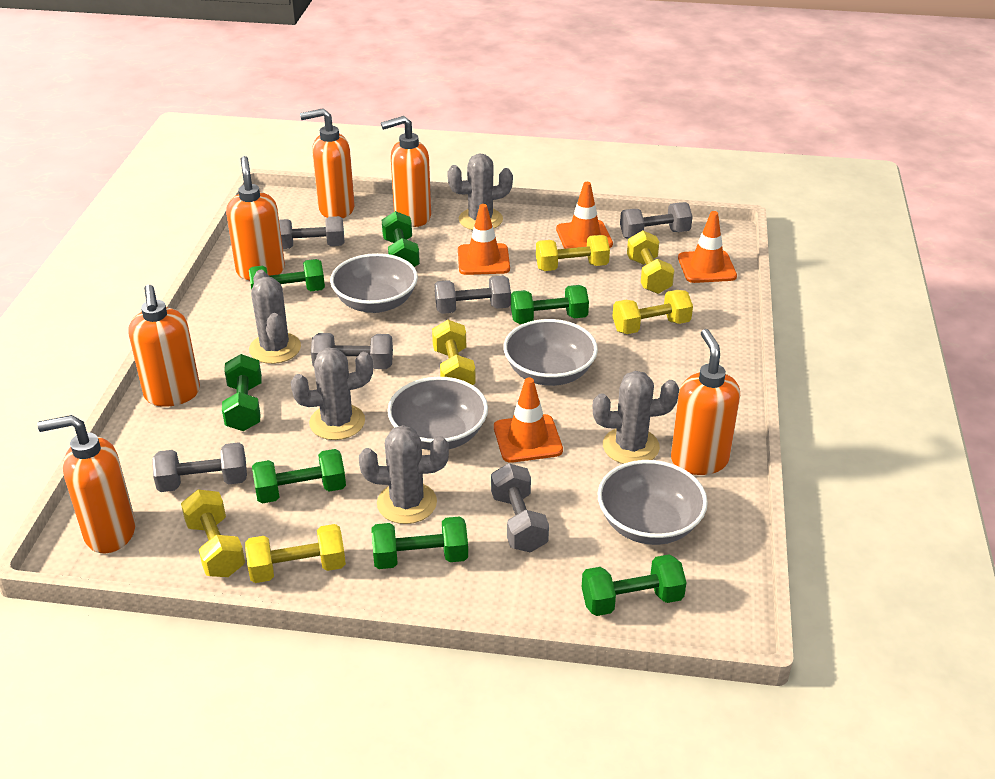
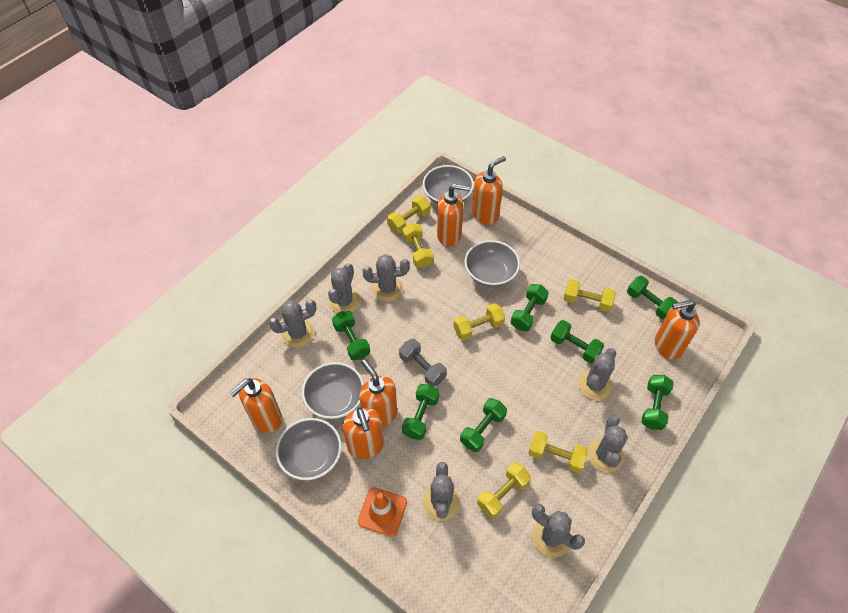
grey cactus: [249,270,301,364] [291,348,373,440] [359,425,449,524] [447,154,513,230] [593,371,679,464] = 5 -> [269,299,316,348] [328,263,360,313] [362,254,410,302] [422,462,460,521] [532,504,585,558] [578,348,617,400] [587,415,628,473] = 7
grey dumbbell: [152,442,247,492] [279,216,345,249] [311,333,393,369] [435,276,511,314] [491,463,549,553] [620,202,693,239] = 6 -> [399,339,447,387] = 1
orange traffic cone: [458,204,510,275] [494,377,563,463] [556,182,613,249] [678,211,737,283] = 4 -> [358,487,407,537] = 1

